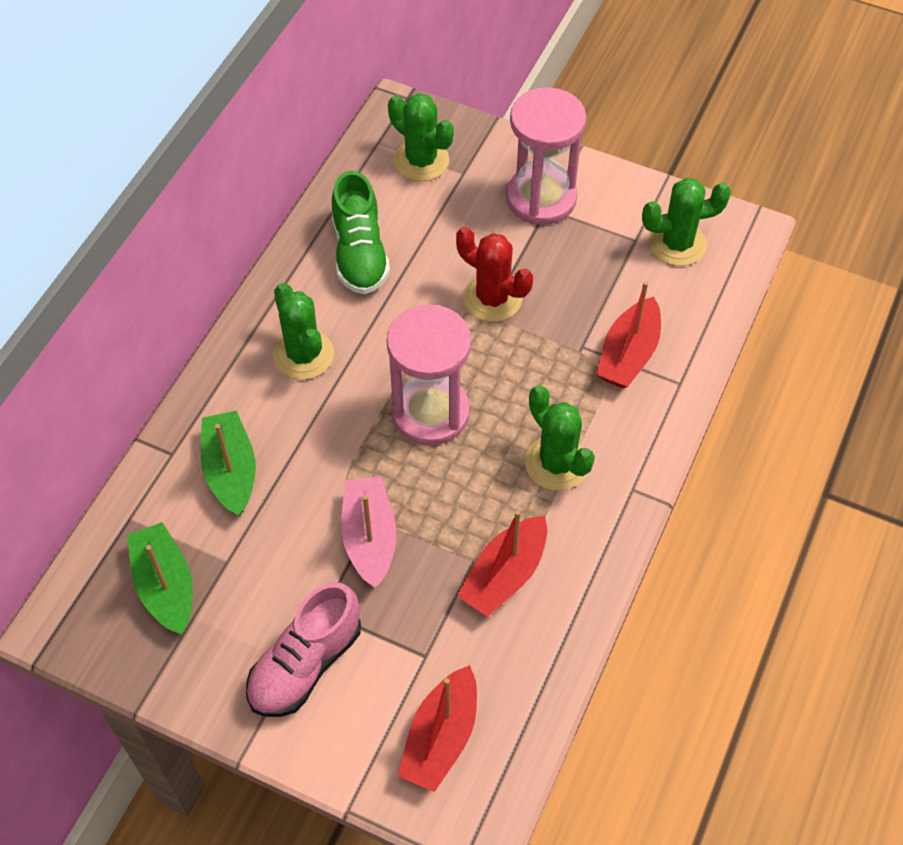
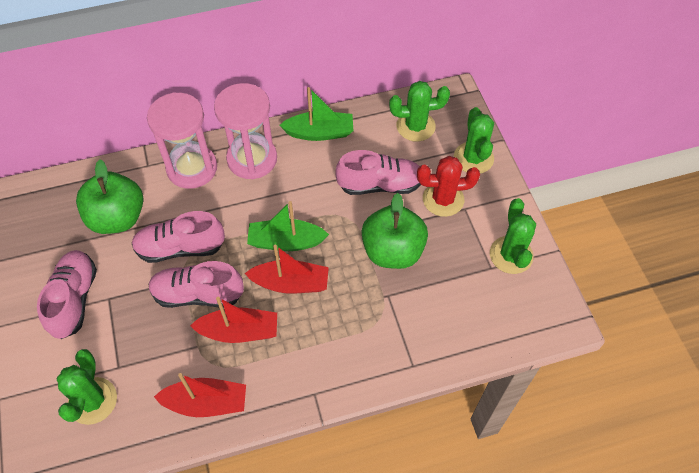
green apple: none = 0 -> [76,160,143,234] [362,193,428,269] = 2
green shoe: [332,171,390,294] = 1 -> none = 0
pink boat: [341,476,397,588] = 1 -> none = 0
pink shoe: [246,582,361,717] = 1 -> [37,250,97,339] [132,211,225,263] [149,261,244,308] [335,150,421,195] = 4

